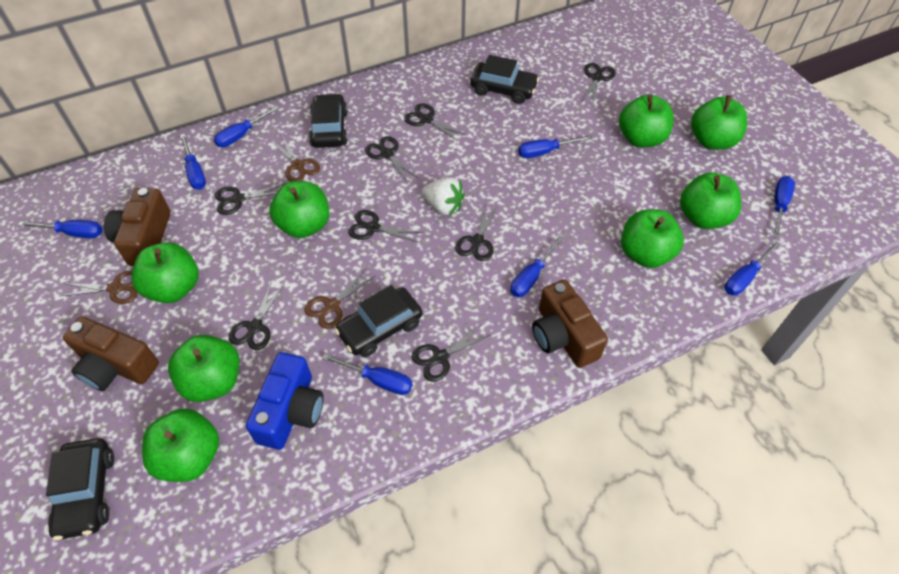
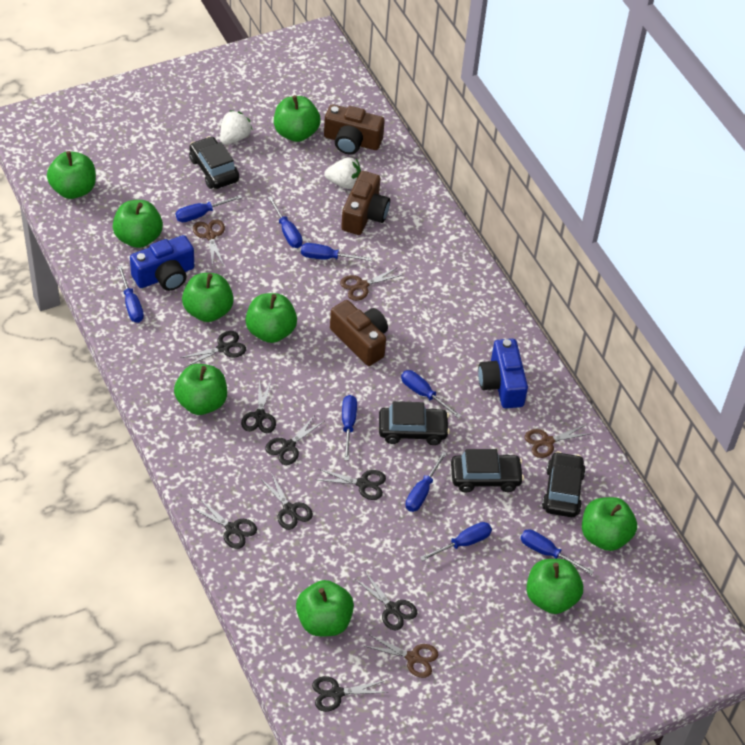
blue camera: [246,352,324,450] = 1 -> [130,235,194,291] [478,339,528,408] = 2
blue screwdriver: [18,220,102,238] [180,134,206,190] [214,105,279,148] [322,354,412,395] [511,235,564,297] [518,135,592,158] [725,241,780,295] [773,176,795,238] = 8 -> [117,265,144,323] [176,195,242,222] [267,196,302,248] [301,243,372,261] [342,395,357,460] [401,370,462,419] [405,451,447,512] [420,522,492,561] [520,529,594,575] = 9
brown scissors: [61,270,137,304] [271,136,320,181] [304,270,375,329] = 3 -> [193,219,225,268] [340,267,402,301] [364,634,438,678] [525,424,592,458] = 4
green apple: [132,243,198,303] [142,409,219,482] [168,335,240,402] [270,181,329,238] [619,94,674,147] [621,209,684,268] [680,172,741,229] [691,95,747,150] = 8 -> [47,151,96,199] [113,200,163,248] [174,364,227,415] [182,273,234,322] [245,293,297,343] [274,95,321,142] [296,580,354,636] [526,559,583,614] [582,497,637,551] = 9
white strawberry: [422,177,465,215] = 1 -> [220,110,253,145] [324,157,361,189] = 2

